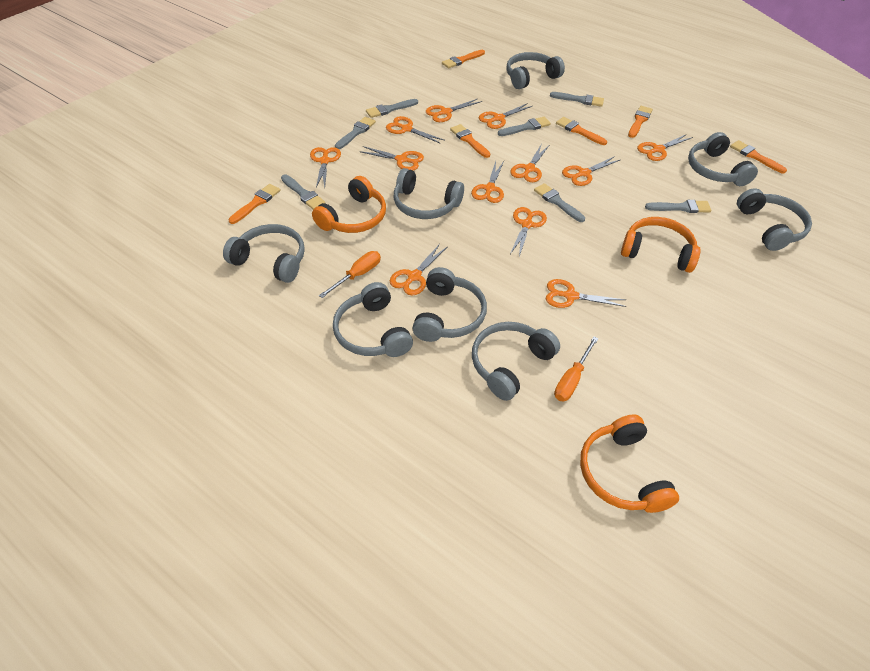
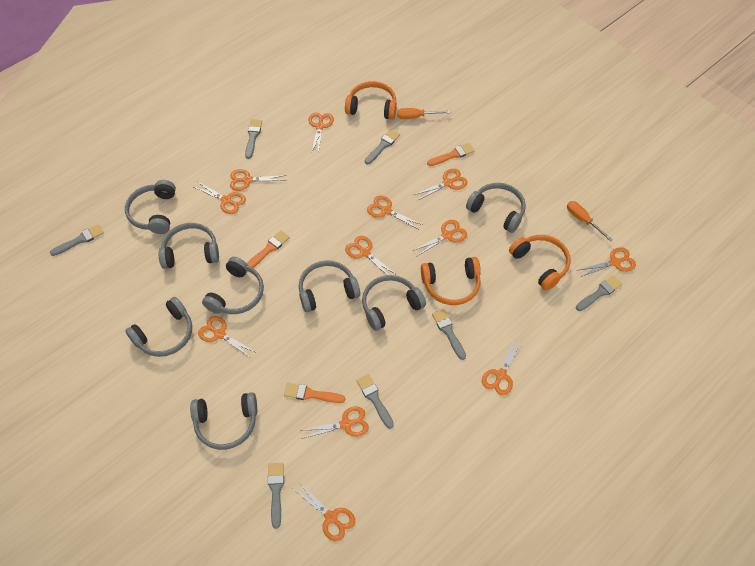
orange brush: [228,184,281,224] [442,50,485,68] [450,124,490,158] [556,117,607,145] [628,106,653,138] [730,140,787,173] = 6 -> [247,230,290,268] [284,383,345,403] [427,143,475,166] = 3

